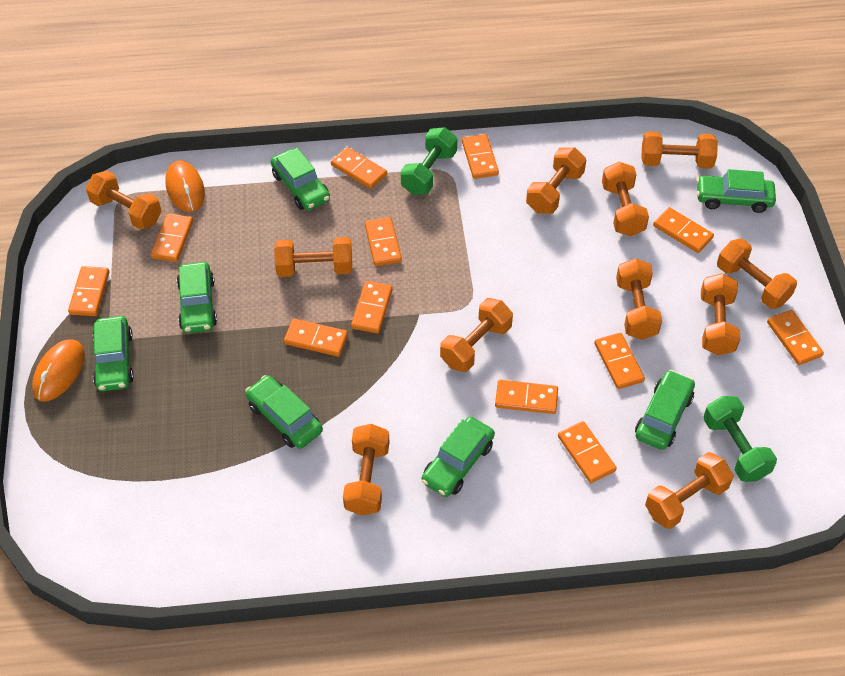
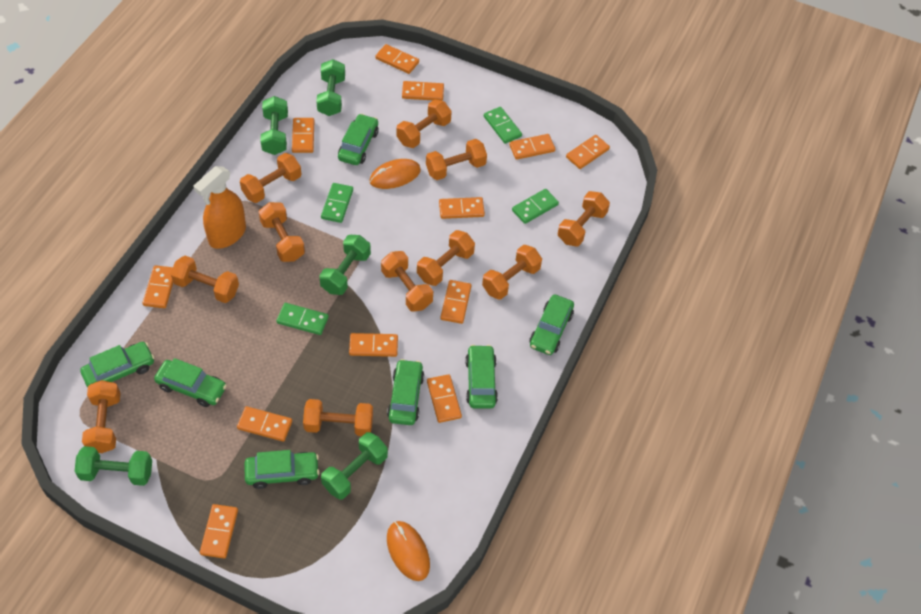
green domino: none = 0 -> [276,303,329,335] [321,183,353,223] [484,107,522,144] [512,189,559,224] = 4
green dumbbell: [401,127,457,195] [703,396,777,482] = 2 -> [75,446,152,486] [260,96,288,155] [316,59,345,116] [319,235,371,295] [321,432,388,500] = 5
orange spray bottle: none = 0 -> [193,166,246,249] = 1

